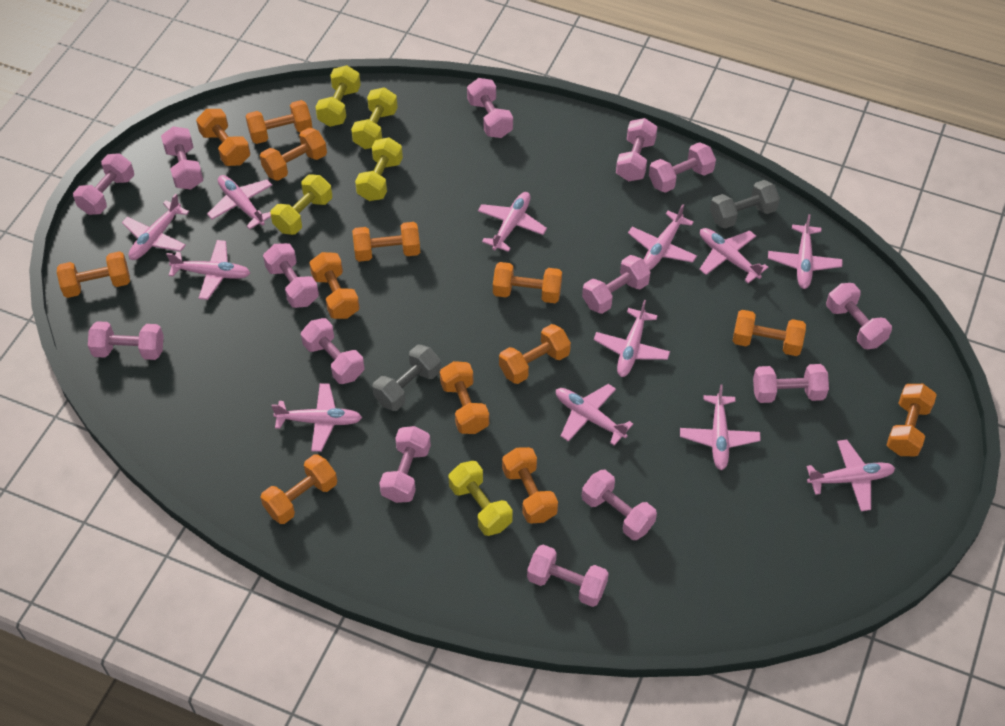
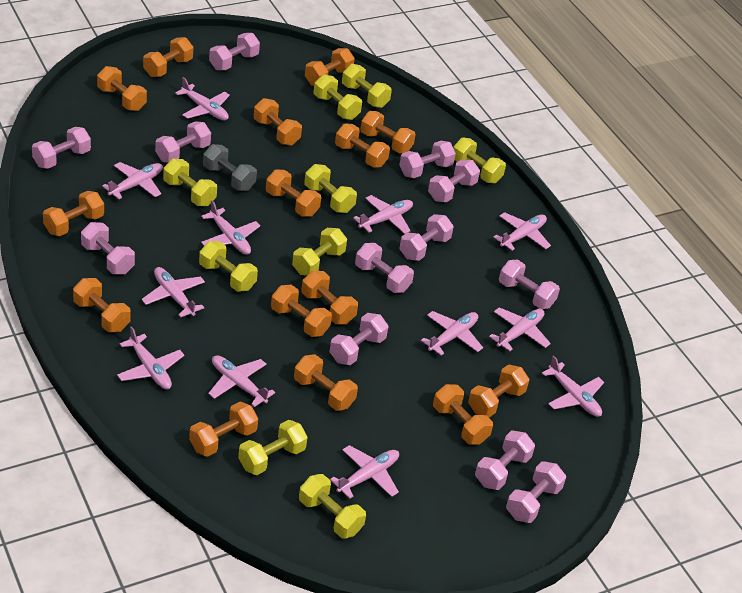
grey dumbbell: [372,345,441,411] [710,180,780,228] = 2 -> [203,144,257,191] = 1
orange dumbbell: [57,251,130,298] [196,109,250,166] [245,100,313,144] [260,128,327,181] [260,454,337,524] [309,252,360,319] [352,222,420,262] [440,361,489,434] [493,262,562,303] [499,324,571,384] [502,447,558,524] [733,310,806,356] [887,384,937,456] = 13 -> [43,191,104,236] [73,278,130,332] [97,66,147,111] [143,37,193,77] [189,402,258,457] [254,98,302,146] [266,170,321,217] [271,285,332,337] [294,354,358,411] [302,271,358,324] [305,48,355,86] [335,123,390,167] [360,111,416,153] [433,384,493,445] [468,364,529,417] = 15
pink dumbbell: [73,153,134,215] [88,321,164,360] [161,126,203,189] [263,243,319,308] [301,318,364,384] [379,426,431,503] [467,78,513,138] [527,544,609,607] [582,255,650,314] [582,470,657,540] [616,118,657,181] [649,142,716,193] [753,364,829,403] [826,283,892,349] = 14 -> [32,127,91,169] [81,222,135,274] [155,121,211,163] [209,33,260,70] [330,313,389,365] [355,243,414,293] [399,141,456,178] [399,214,454,261] [428,159,480,202] [475,430,535,490] [499,259,560,309] [506,461,566,523] = 12
yellow dumbbell: [271,175,332,235] [315,65,361,127] [351,87,398,149] [355,137,403,201] [449,461,513,536] = 5 -> [163,159,217,206] [199,241,258,292] [238,420,308,475] [292,228,347,276] [299,474,366,538] [304,164,357,213] [314,74,362,120] [342,64,392,108] [453,137,506,183] = 9

